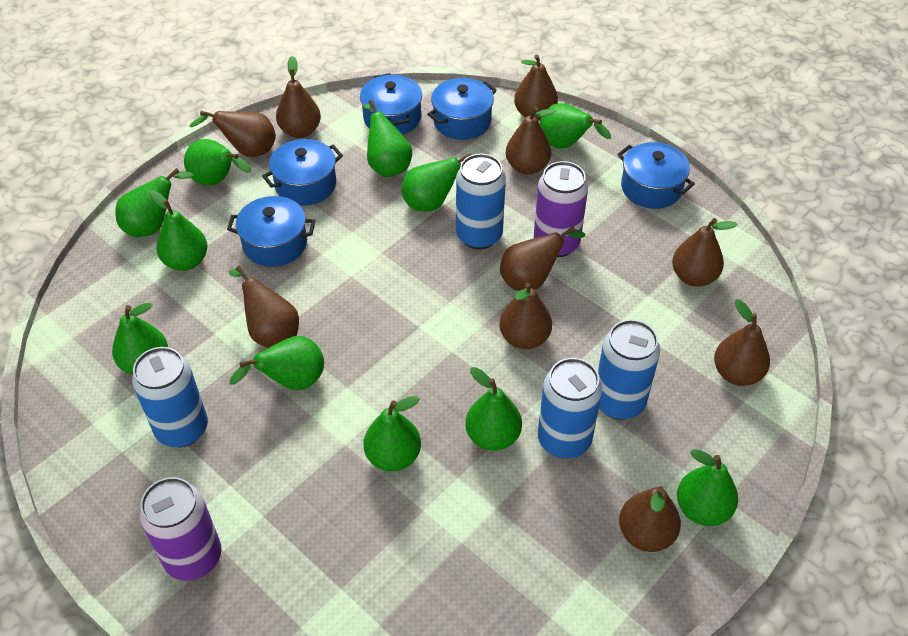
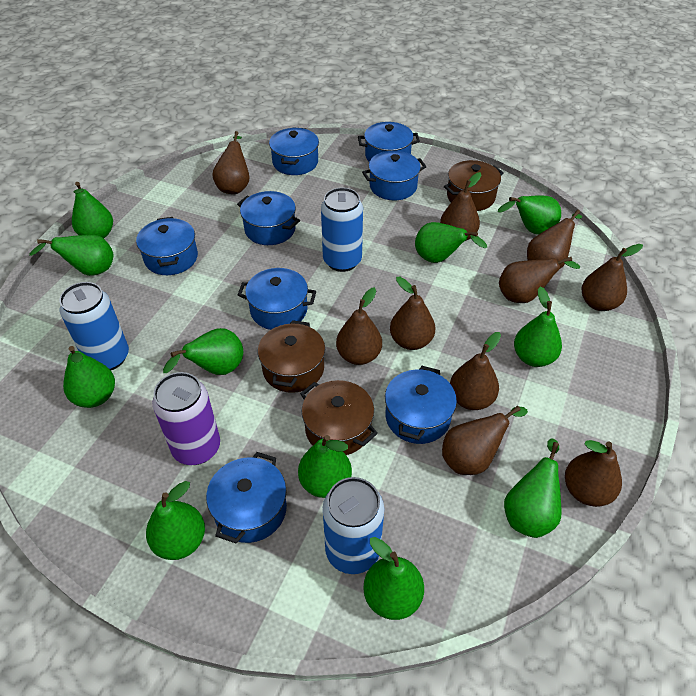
blue can: [132,347,208,447] [456,154,506,250] [538,358,602,459] [598,319,660,420] = 4 -> [59,282,129,370] [321,187,363,272] [323,477,384,574] = 3
blue pot: [227,196,316,267] [262,139,343,205] [360,73,422,135] [427,78,497,140] [618,142,695,209] = 5 -> [136,217,198,275] [206,452,287,543] [237,191,300,245] [238,268,316,330] [269,127,319,175] [358,122,420,162] [362,151,426,201] [385,366,457,444] = 8
brown pot: none = 0 -> [258,320,325,393] [300,380,378,455] [444,160,504,211] = 3
purple can: [139,477,221,581] [534,161,588,257] = 2 -> [152,372,220,465] = 1

